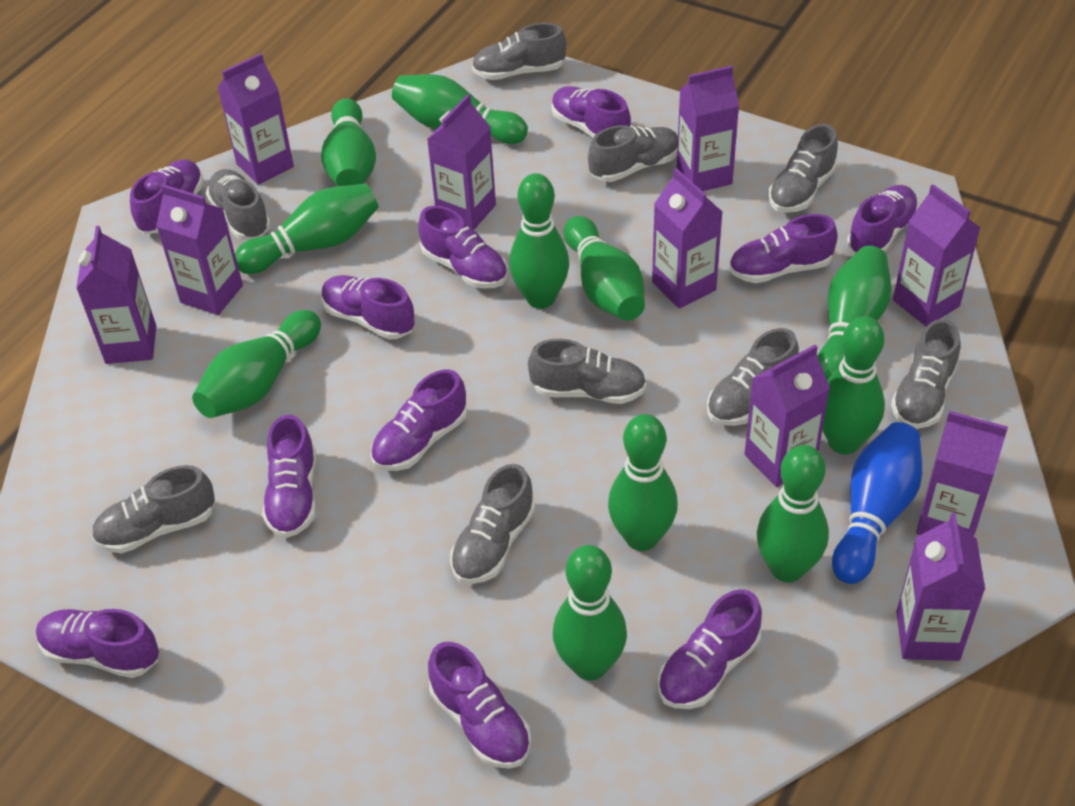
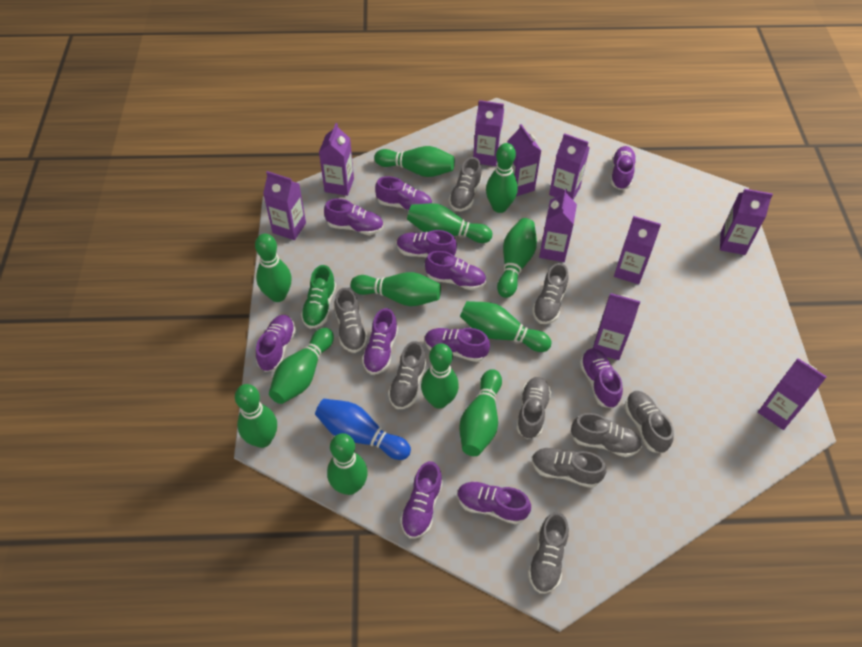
green bowling pin: [192,310,321,418] [235,184,379,274] [321,98,376,186] [392,74,528,144] [509,173,569,309] [553,545,627,681] [564,216,645,321] [608,414,678,551] [757,445,829,582] [817,246,891,380] [823,316,885,454] = 11 -> [235,384,277,448] [255,233,292,302] [269,328,334,404] [327,433,368,495] [351,272,441,306] [374,146,455,177] [407,203,492,243] [421,343,459,409] [459,369,502,456] [460,301,551,352] [486,143,518,213] [497,218,537,298] = 12
green shoe: none = 0 -> [301,265,336,329] = 1

